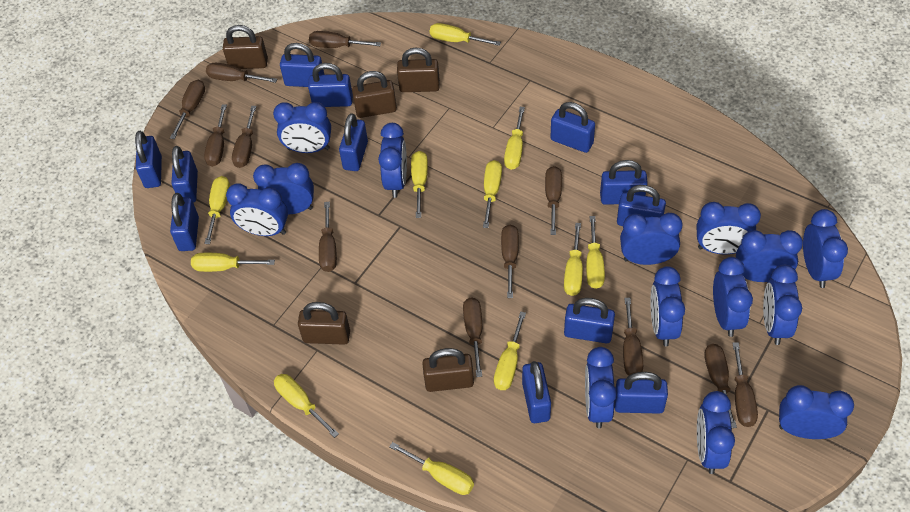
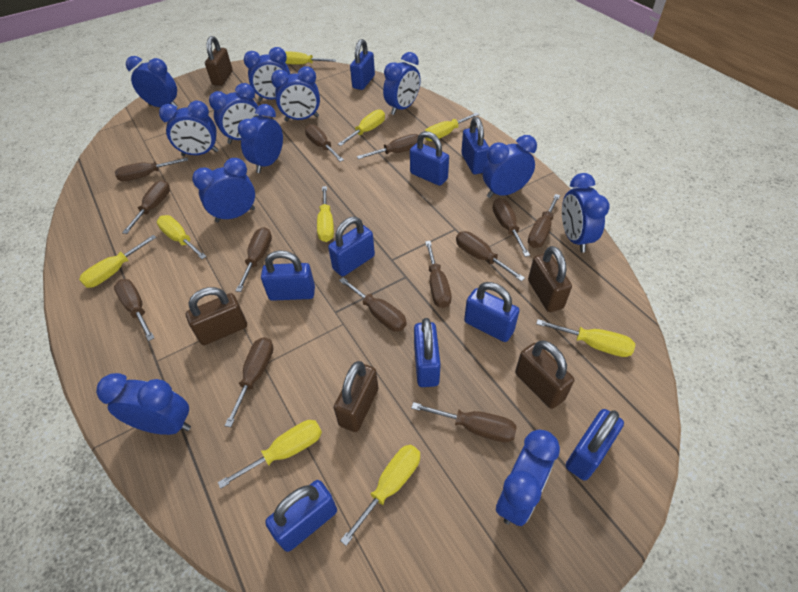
blue clock: [226,184,288,236] [253,163,314,214] [273,102,331,153] [378,123,407,198] [585,347,617,428] [620,213,683,265] [651,266,685,346] [697,202,761,254] [697,391,735,474] [713,257,753,337] [736,230,803,282] [763,265,802,345] [779,385,854,439] [803,209,848,288] = 14 -> [96,373,191,435] [126,56,178,107] [159,101,218,156] [192,158,255,222] [209,83,262,144] [238,104,283,173] [244,47,290,102] [271,66,320,121] [383,52,420,115] [483,135,537,198] [496,429,560,526] [562,173,609,253] = 12
blue padlock: [135,131,162,188] [170,193,199,251] [171,146,198,203] [280,43,324,87] [308,63,353,107] [339,113,368,171] [522,361,551,423] [550,102,595,153] [564,298,615,343] [600,160,648,205] [614,372,668,414] [617,185,666,226] = 12 -> [261,250,315,301] [265,480,337,552] [328,217,375,276] [350,39,375,90] [410,131,449,186] [414,318,441,387] [461,117,489,174] [464,282,520,342] [566,409,624,481] = 9
brown screwdriver: [170,79,205,139] [204,105,227,167] [206,63,277,83] [232,106,256,168] [309,31,381,48] [319,202,337,272] [463,298,482,377] [501,225,519,298] [545,166,562,235] [623,298,643,376] [704,344,737,428] [732,342,758,427] = 12 -> [114,279,154,341] [115,157,188,181] [122,180,170,234] [224,337,273,427] [236,227,272,292] [305,124,344,162] [339,277,407,332] [357,134,419,159] [411,402,517,443] [425,241,451,308] [456,231,525,281] [493,198,530,257] [528,194,560,248] = 13
yellow screwdriver: [191,253,275,272] [204,176,230,244] [274,374,339,438] [389,442,474,495] [411,151,428,218] [430,23,501,46] [483,160,502,228] [494,311,526,390] [504,107,525,170] [564,223,583,296] [586,216,605,289] = 11 -> [79,235,156,288] [157,215,207,259] [218,420,322,489] [285,51,336,65] [317,186,334,242] [338,110,385,146] [340,445,420,546] [425,112,479,141] [536,319,635,357] = 9

